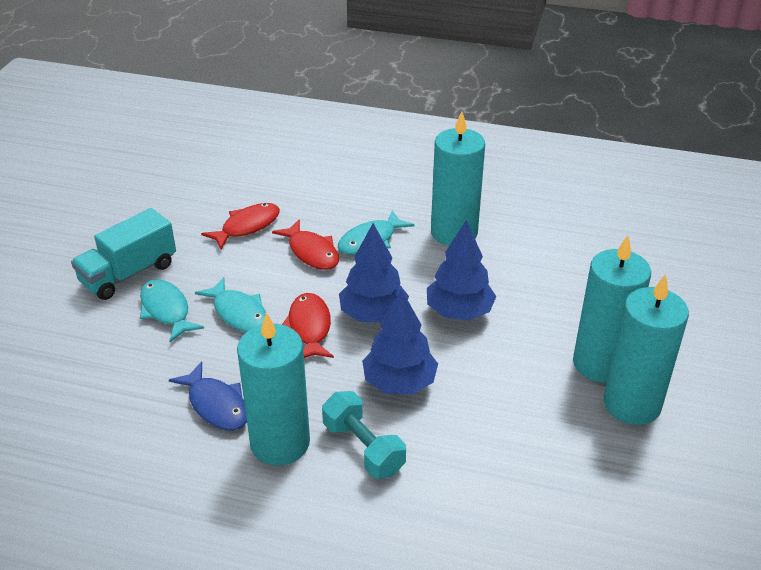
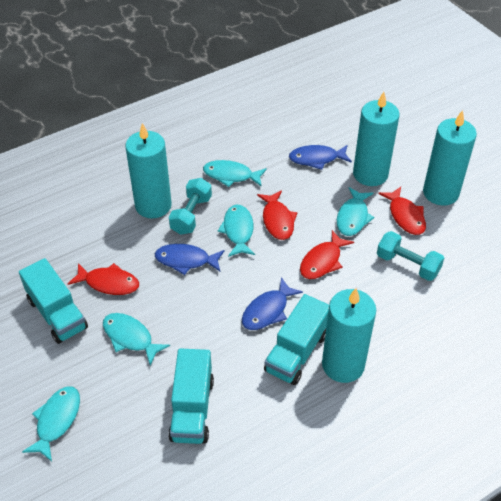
blue fish: [169,361,247,430] = 1 -> [155,244,224,275] [242,277,303,330] [289,145,352,170] = 3
blue tree: [339,223,409,322] [362,289,438,395] [427,220,496,320] = 3 -> none = 0
red fish: [201,203,280,249] [272,219,339,270] [282,293,334,358] = 3 -> [68,263,139,295] [257,190,297,240] [300,230,354,279] [378,187,426,235] = 4
turquoise dumbbell: [322,391,406,479] = 1 -> [169,178,212,235] [377,231,444,281] = 2
turquoise fish: [140,279,204,342] [195,277,266,332] [338,210,414,255] = 3 -> [22,386,80,461] [103,313,170,365] [203,160,267,187] [218,205,255,257] [337,187,374,236] = 5
turquoise truck: [71,208,176,300] = 1 -> [19,258,88,344] [168,348,214,444] [264,294,329,385] = 3

